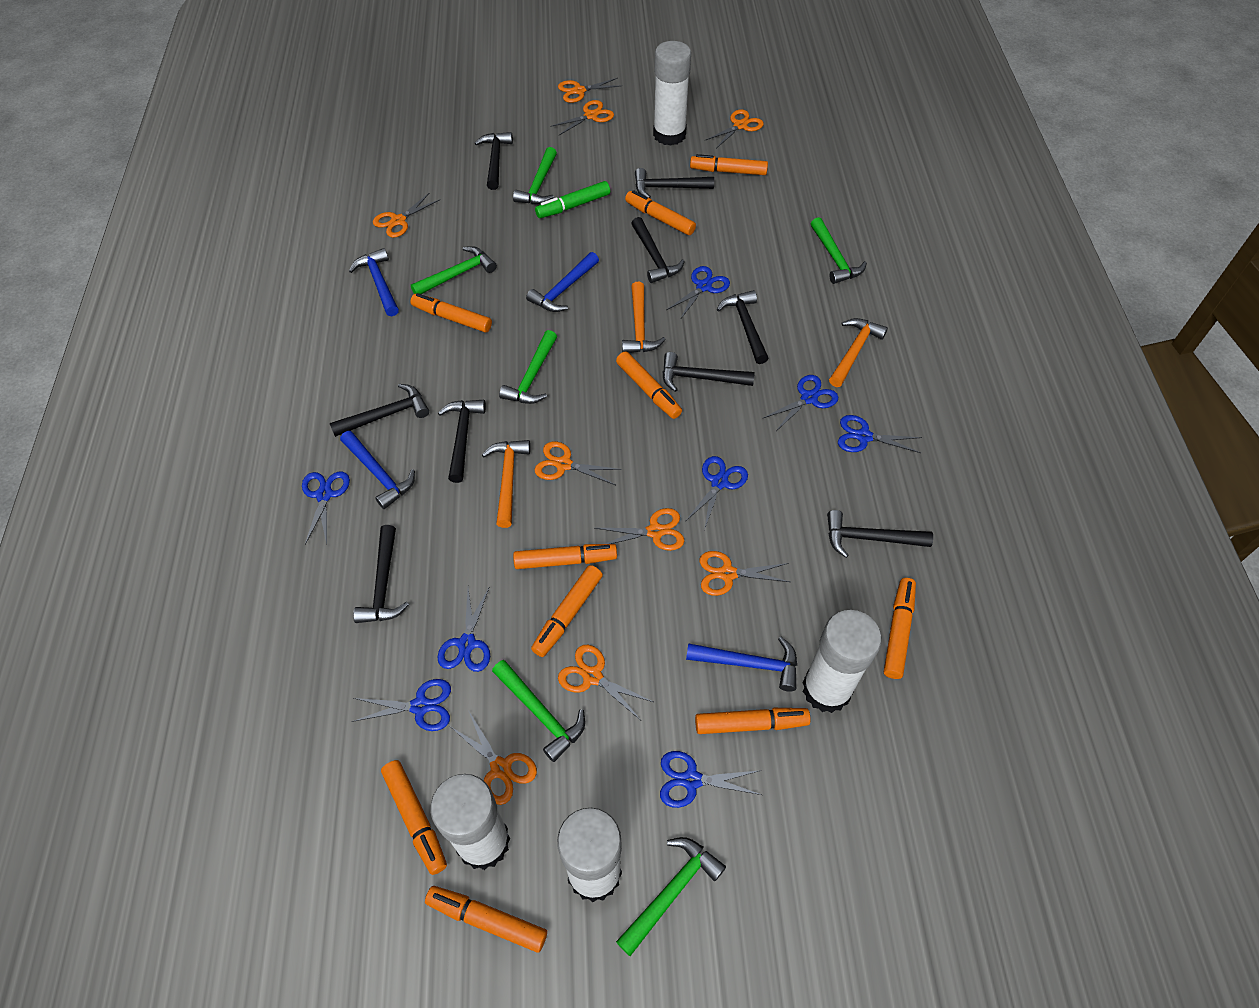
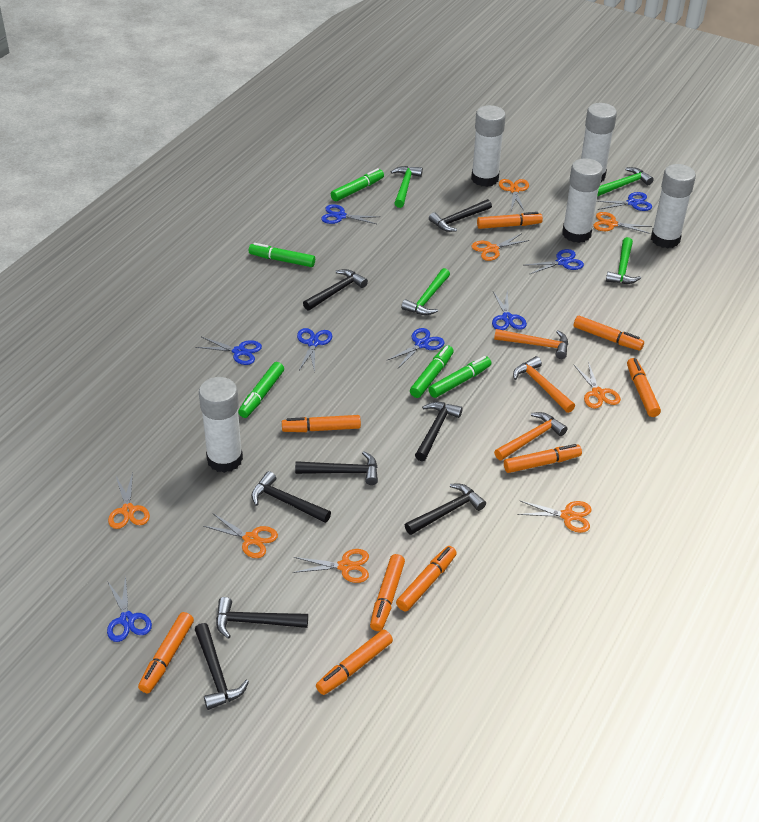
black hammer: [330,384,429,437] [353,525,409,623] [438,400,486,483] [475,132,513,190] [631,217,685,283] [635,168,714,198] [662,352,755,392] [717,290,769,364] [827,510,933,558] = 9 -> [195,623,249,710] [216,597,308,639] [251,471,331,523] [295,451,378,485] [303,269,368,310] [405,484,486,535] [415,402,463,461] [429,199,492,232] = 8
blue hammer: [340,431,415,509] [349,248,399,316] [526,252,599,312] [686,637,797,692] = 4 -> none = 0
green hammer: [411,246,497,294] [492,660,585,762] [499,330,557,404] [513,147,557,205] [616,837,726,956] [811,217,867,284] = 6 -> [391,166,423,208] [401,268,450,315] [597,167,654,196] [606,237,641,284] = 4
green marker: [535,181,610,218] = 1 -> [238,362,284,418] [249,243,315,267] [331,168,384,201] [410,345,454,398] [428,356,491,398] = 5
orange marker: [381,760,447,875] [410,293,492,333] [425,886,547,953] [513,544,617,569] [531,565,603,657] [616,352,682,419] [625,190,696,235] [690,154,768,175] [695,708,811,734] [884,578,916,679] = 10 -> [138,612,194,693] [282,415,361,432] [316,630,393,695] [370,554,405,631] [396,546,457,611] [477,212,543,229] [504,444,582,473] [574,316,644,351] [627,358,661,417] = 9
orange scissors: [373,192,439,238] [451,710,537,805] [534,441,622,485] [550,100,614,135] [558,78,620,103] [558,645,653,720] [595,508,684,551] [700,551,790,596] [706,109,764,148] = 9 -> [108,473,150,529] [204,514,278,558] [293,549,369,583] [472,233,530,261] [499,179,529,212] [517,500,591,533] [574,361,621,409] [593,212,652,234] = 8
white glue stick: [431,774,510,870] [557,808,622,902] [653,41,691,146] [803,610,882,713] = 4 -> [199,377,243,473] [471,105,506,187] [562,158,603,243] [581,103,617,182] [651,164,696,248] = 5

